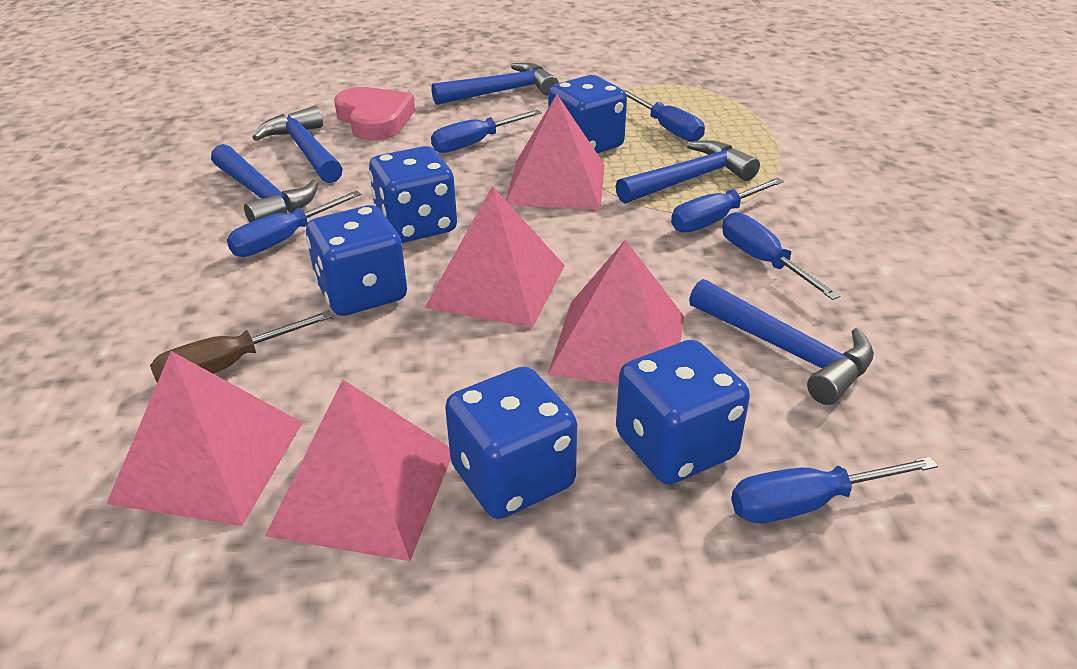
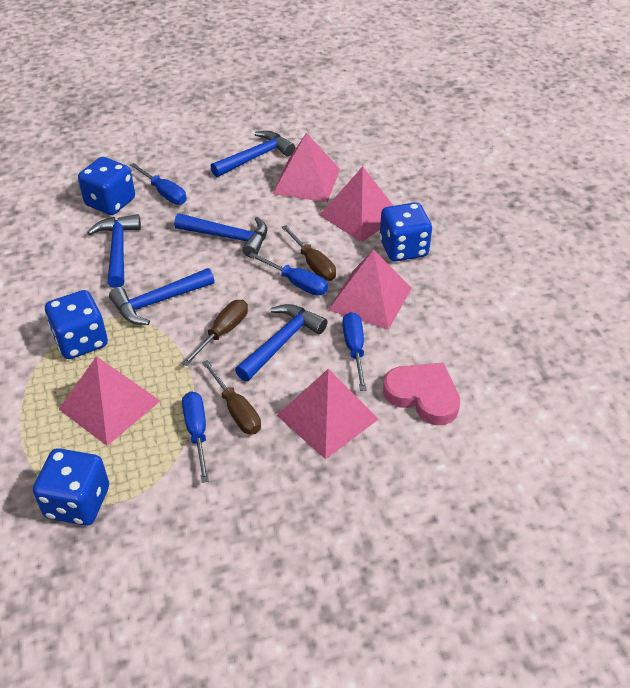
blue dice: [306,205,407,316] [369,146,457,243] [445,367,577,519] [548,75,627,153] [616,340,750,484] = 5 -> [33,448,109,526] [45,290,108,359] [78,157,135,215] [379,202,432,262] = 4
blue screwdriver: [227,191,362,257] [431,110,542,153] [624,90,705,141] [671,178,784,233] [722,212,840,300] [731,457,938,523] = 6 -> [130,163,187,205] [182,391,209,483] [249,252,328,296] [342,312,367,391] = 4
brown screwdriver: [150,310,333,383] = 1 -> [182,300,248,366] [202,360,261,434] [282,225,336,281] = 3

